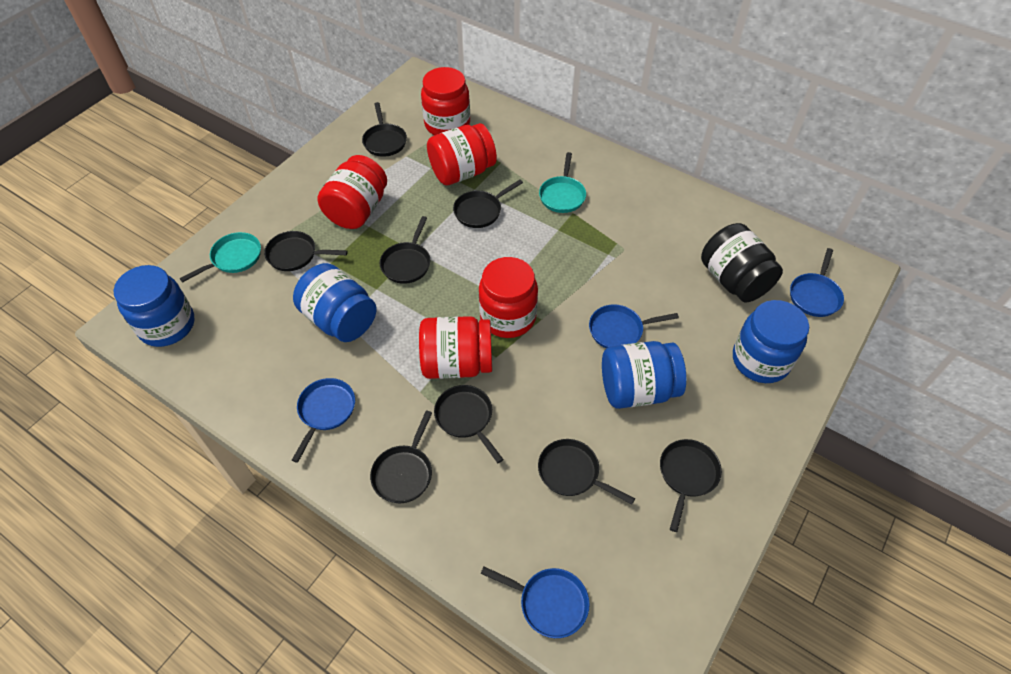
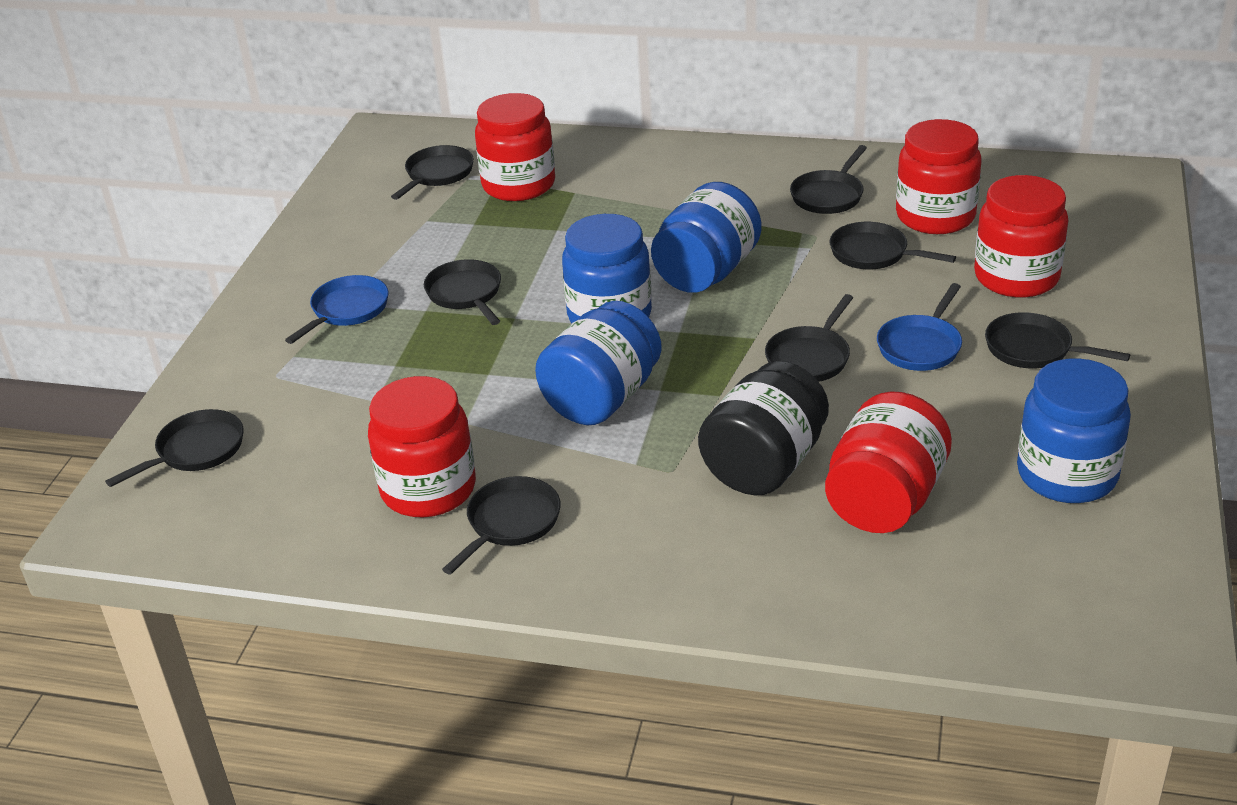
blue pan: [292,378,355,463] [481,566,590,638] [589,304,679,349] [790,248,844,317] = 4 -> [285,275,389,344] [877,283,962,371] = 2
turquoise pan: [179,232,261,282] [539,152,586,213] = 2 -> none = 0

